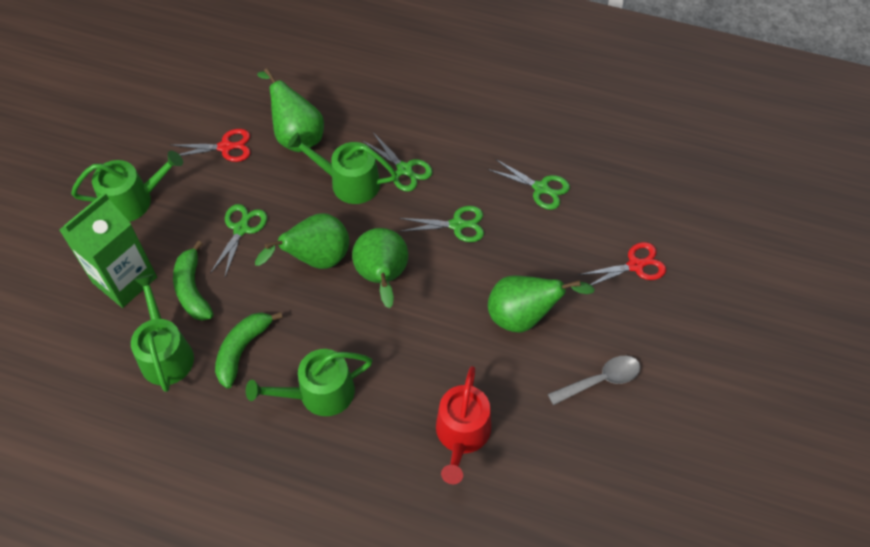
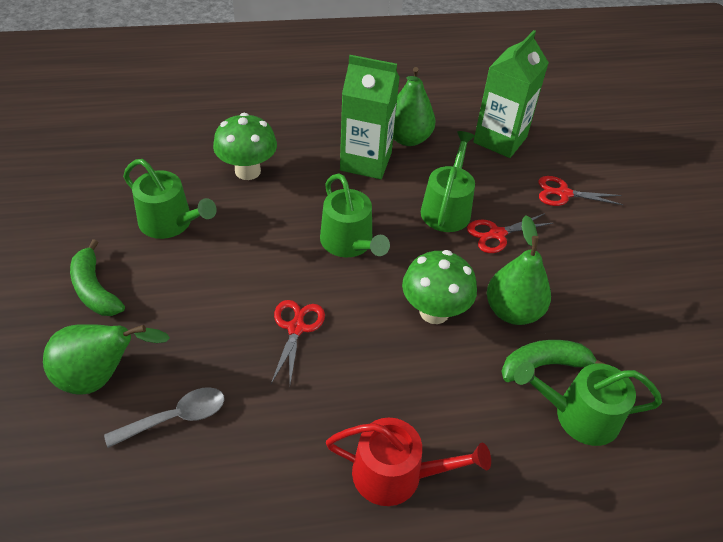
green carton: [59,192,157,308] = 1 -> [340,55,400,179] [473,30,549,158] = 2
green mushroom: none = 0 -> [213,113,277,180] [402,250,477,324] = 2
green pear: [255,213,349,269] [257,68,324,152] [352,228,408,308] [488,275,595,333] = 4 -> [43,324,170,395] [393,67,435,146] [487,215,551,325] = 3
green scissors: [210,204,267,277] [363,133,432,192] [399,206,484,242] [488,159,570,210] = 4 -> none = 0
red scissors: [171,129,250,162] [578,242,666,286] = 2 -> [271,300,325,384] [467,213,553,253] [538,176,623,206] = 3

